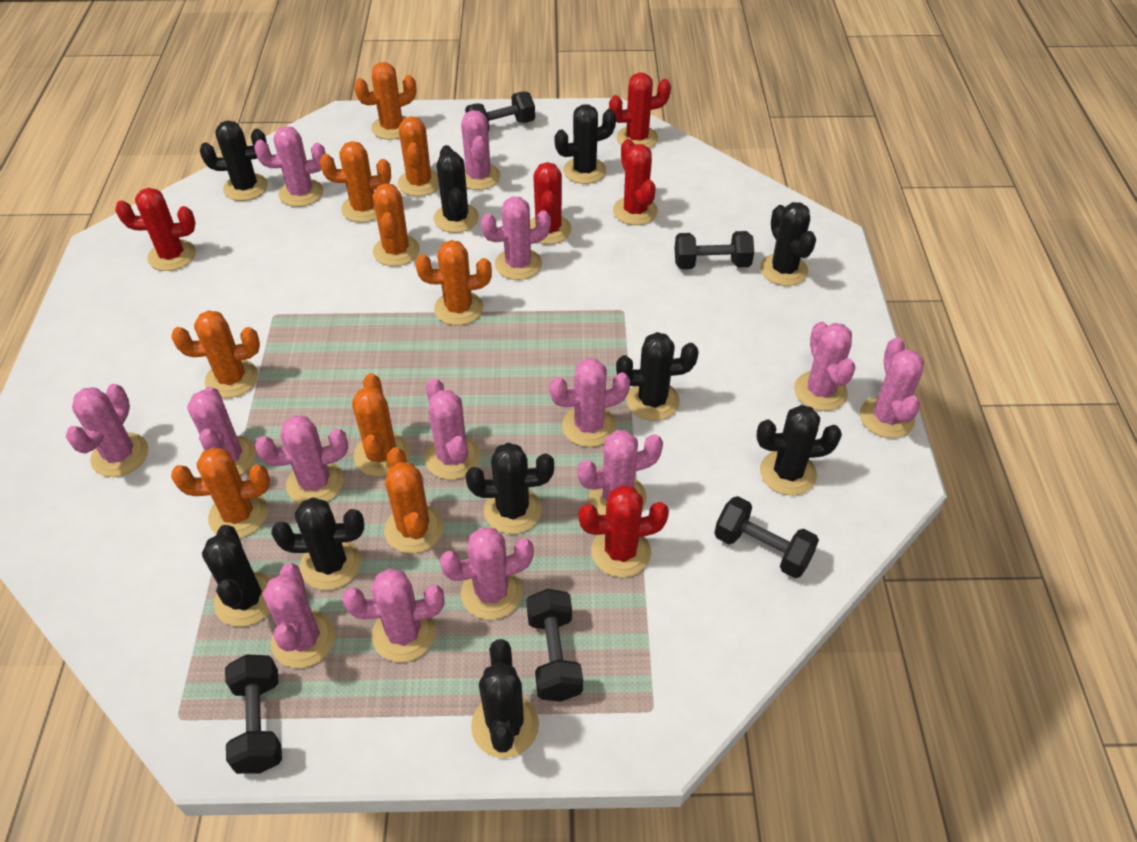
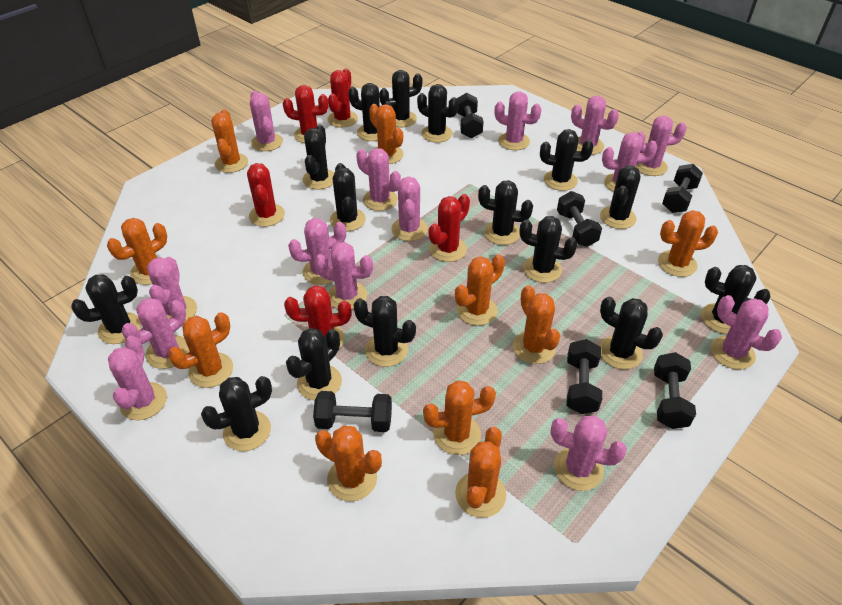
black cactus: [200,121,268,201] [202,525,271,627] [271,497,364,590] [434,145,479,233] [466,443,554,534] [471,639,539,758] [555,104,616,184] [616,332,699,421] [756,405,842,495] [760,202,816,286] = 10 -> [71,274,141,344] [201,376,272,451] [286,328,342,401] [302,125,334,190] [330,163,366,232] [348,83,393,141] [353,296,416,367] [379,70,423,127] [417,84,459,143] [478,180,533,245] [519,216,578,283] [540,129,594,191] [599,297,663,369] [600,165,640,229] [701,265,770,334] = 15
black dumbbell: [225,654,282,774] [465,92,535,131] [526,589,583,702] [675,231,754,269] [714,496,819,578] = 5 -> [313,391,392,432] [457,93,484,138] [557,191,602,247] [567,339,602,414] [654,352,696,429] [662,164,703,213] = 6
orange cactus: [171,310,260,398] [171,447,270,538] [320,141,391,222] [352,373,410,476] [354,62,416,140] [373,183,420,266] [384,447,444,553] [398,116,439,196] [415,240,492,325] = 9 -> [107,218,167,285] [168,312,233,388] [211,109,248,173] [315,425,382,501] [369,104,404,164] [423,380,496,455] [455,254,505,326] [455,427,506,518] [513,285,560,364] [658,210,718,277] = 10

